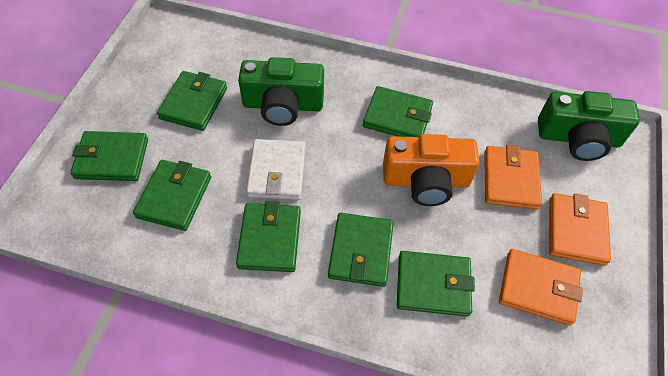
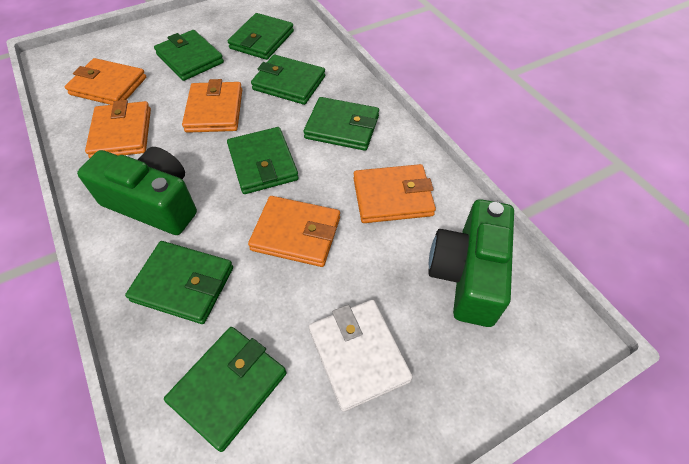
orange camera: [383,134,480,206] = 1 -> none = 0
orange wallet: [484,145,542,210] [499,249,583,326] [549,193,611,266] = 3 -> [65,58,146,105] [85,100,151,158] [182,79,242,133] [248,196,340,267] [353,164,436,223] = 5

